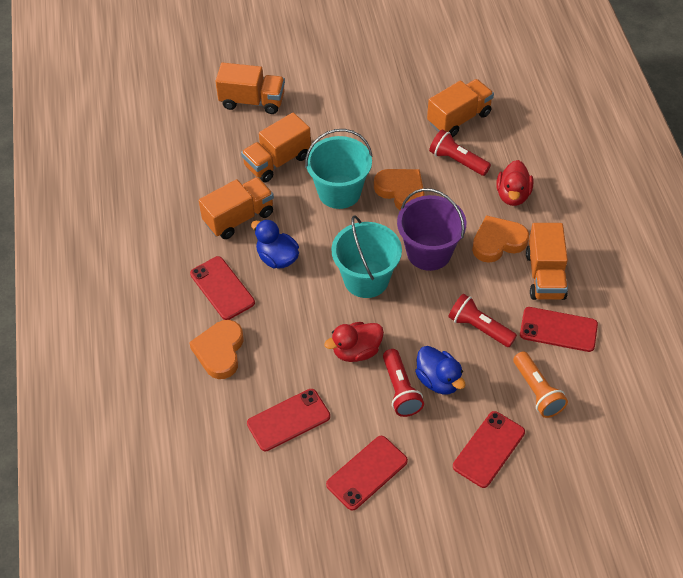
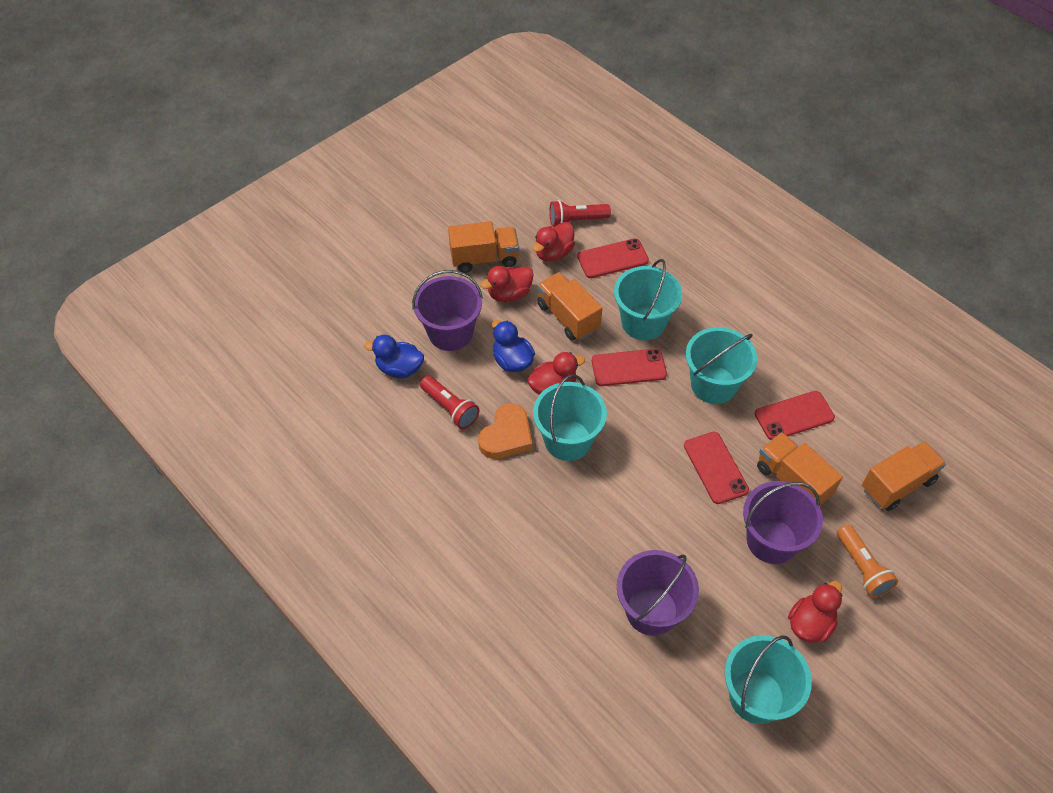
orange heart: [189,320,244,379] [374,169,424,210] [472,215,529,263] = 3 -> [478,403,532,459] = 1
orange truck: [199,177,274,239] [216,62,285,114] [241,113,311,183] [427,79,494,137] [526,223,568,300] = 5 -> [448,221,519,273] [537,272,602,341] [757,432,843,505] [862,441,946,511] = 4
purple bucket: [397,188,466,271] = 1 -> [412,270,483,351] [617,550,699,636] [743,481,823,564] = 3
red duck: [324,322,384,362] [496,160,533,206] = 2 -> [480,266,534,302] [527,352,585,395] [533,222,575,261] [788,581,843,643] = 4
red flashlight: [383,349,424,417] [429,129,491,176] [448,293,517,347] = 3 -> [420,376,480,429] [549,200,611,227] = 2
red phone: [190,256,255,320] [247,389,330,451] [326,436,408,511] [453,411,525,488] [520,307,598,352] = 5 -> [577,238,649,278] [592,349,667,386] [684,432,749,504] [755,391,835,440] = 4
turquoise bucket: [305,129,373,209] [331,215,402,298] = 2 -> [533,374,607,461] [614,259,682,340] [686,327,757,404] [725,635,812,724] = 4

